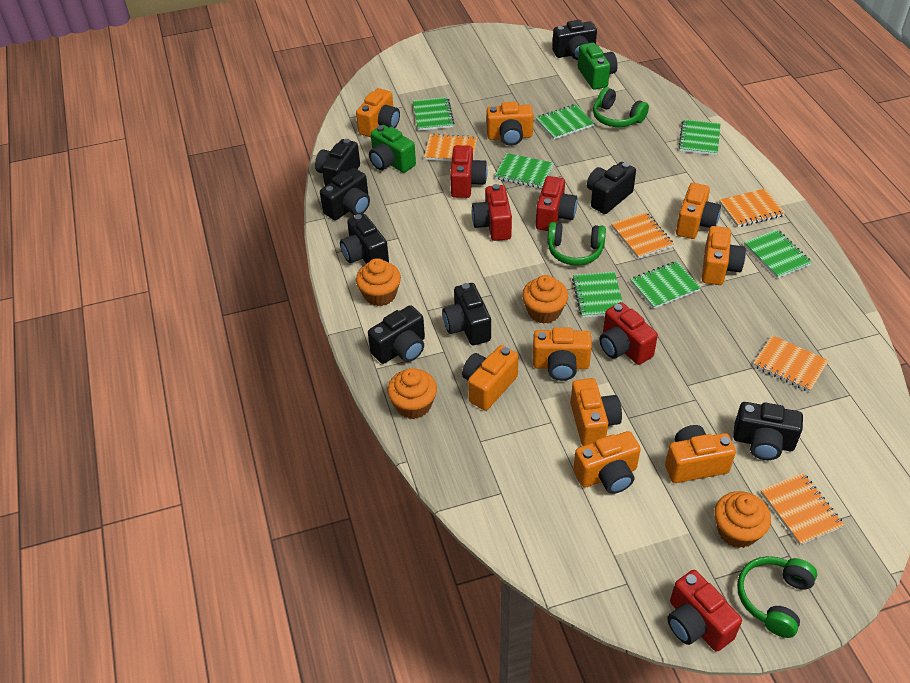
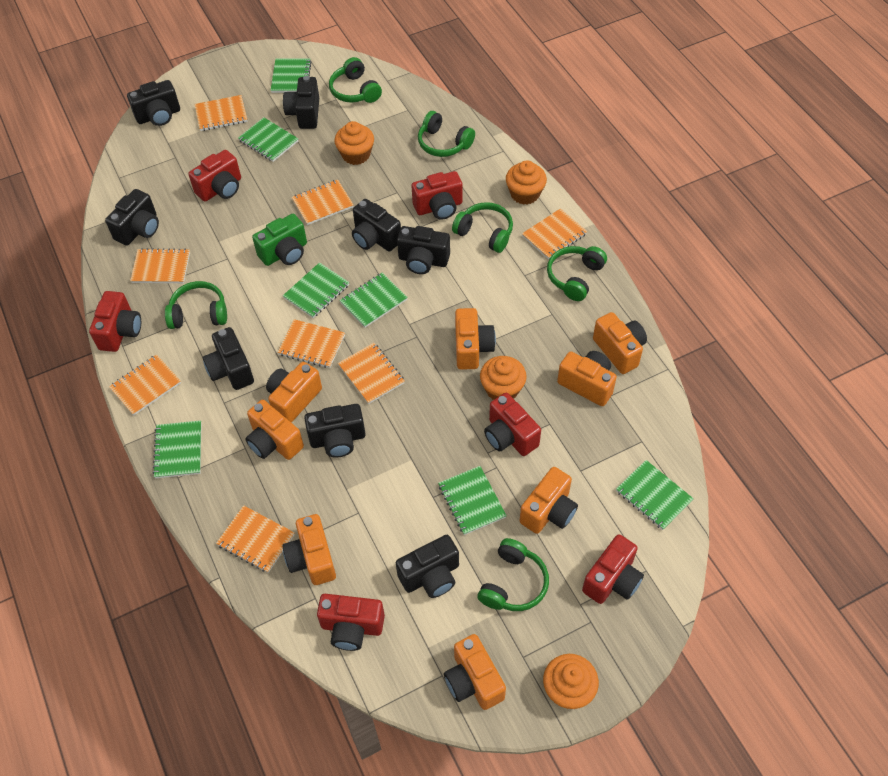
green camera: [369,125,416,173] [578,42,618,90] = 2 -> [252,214,307,266] = 1
green headphones: [547,222,606,265] [593,87,649,127] [737,556,817,638] = 3 -> [165,281,227,329] [329,57,382,103] [418,111,475,157] [452,202,513,253] [478,538,549,611] [547,246,607,301] = 6
orange camera: [356,88,400,137] [462,345,518,411] [486,102,533,146] [533,327,592,381] [571,378,622,446] [573,431,641,494] [665,425,736,483] [676,183,721,239] [702,226,746,285] = 9 -> [245,400,304,460] [266,362,322,423] [283,514,336,585] [444,634,506,710] [455,308,496,370] [520,467,578,534] [557,351,617,406] [593,312,647,374] = 8
orange notebook: [424,134,477,161] [611,212,674,259] [719,188,785,227] [753,335,829,392] [760,473,844,545] = 5 -> [109,354,181,415] [130,248,190,283] [195,95,247,131] [216,505,295,573] [278,319,345,368] [292,180,353,225] [338,343,405,404] [522,208,587,259] = 8
red camera: [450,145,487,198] [472,184,512,241] [536,176,577,231] [599,302,658,365] [667,570,742,652] = 5 -> [89,291,141,352] [188,150,241,202] [317,594,385,651] [411,171,463,220] [484,393,541,456] [582,534,644,604] = 6

